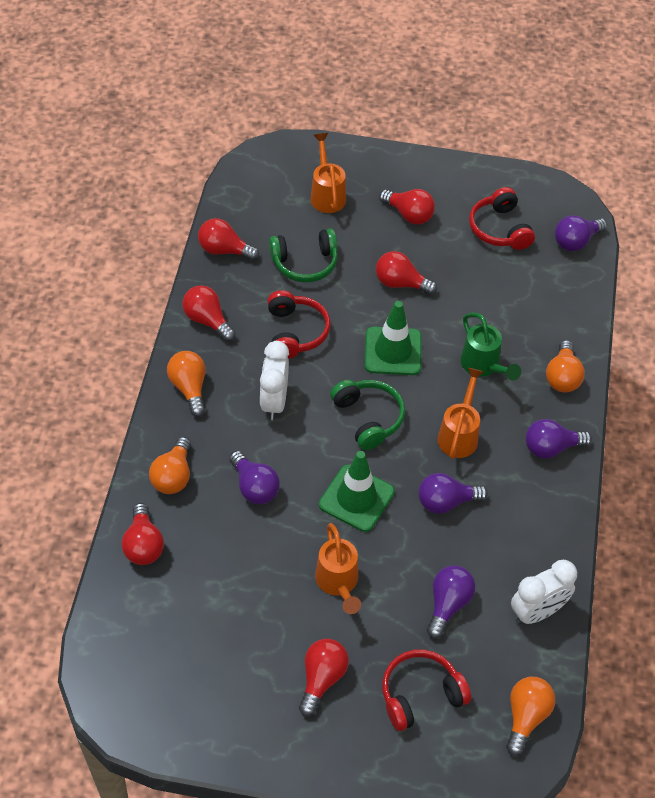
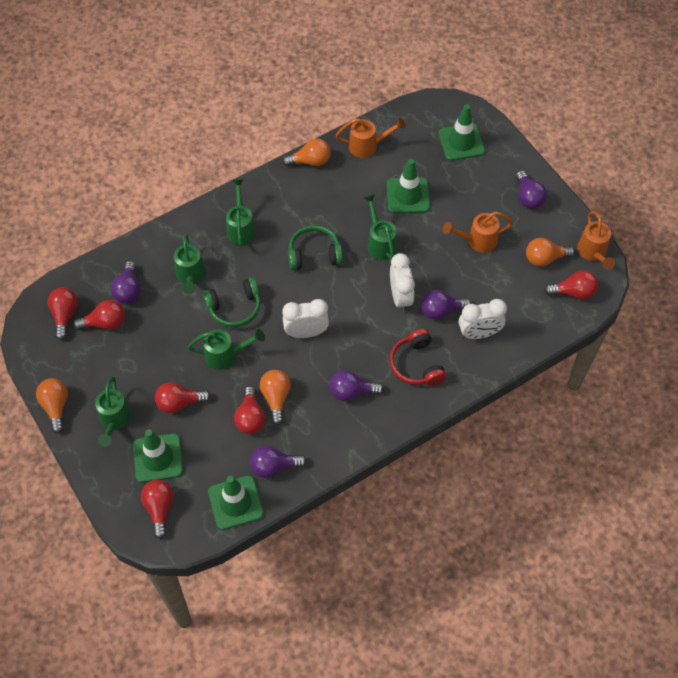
green traffic cone: [319,451,395,532] [365,301,421,375] = 2 -> [133,429,183,483] [208,475,264,530] [387,159,430,213] [439,104,485,161] = 4
green watering can: [460,313,521,381] = 1 -> [95,377,131,447] [174,234,206,294] [188,329,265,370] [226,179,256,246] [363,194,397,260] = 5
red headphones: [268,290,331,359] [382,650,471,731] [469,187,535,250] = 3 -> [390,329,446,386] = 1
white clock: [260,341,289,420] [511,560,577,624] = 2 -> [282,299,329,338] [390,253,415,312] [459,299,507,339] = 3

